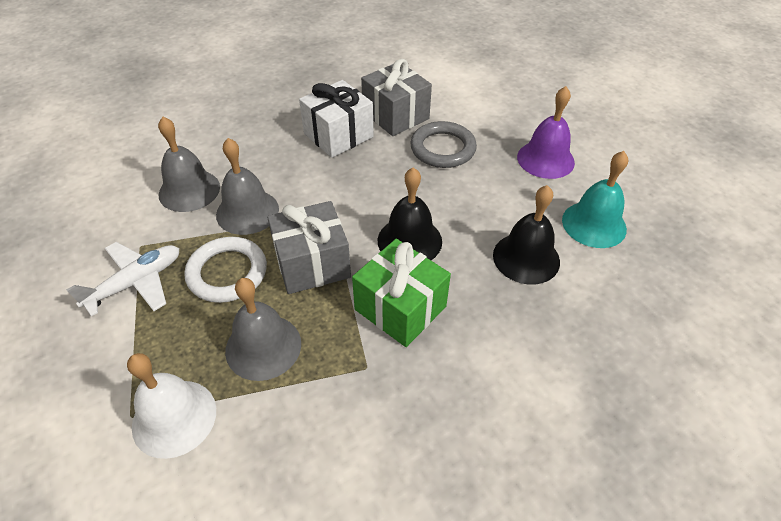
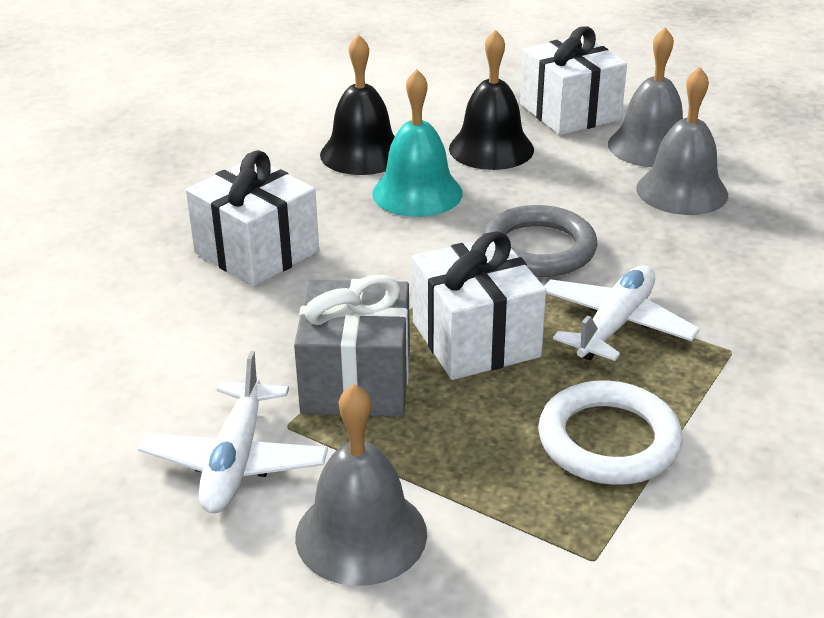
green gift: [352,239,451,347] = 1 -> none = 0
grey gift: [267,201,351,294] [361,59,432,136] = 2 -> [294,275,410,417] = 1
purple bell: [517,86,575,179] = 1 -> none = 0
white bell: [127,353,216,459] = 1 -> none = 0
white gift: [299,80,374,158] = 1 -> [186,150,319,287] [412,231,546,380] [520,26,627,135] = 3
white plane: [66,242,179,317] = 1 -> [138,351,328,513] [544,265,700,361] = 2

